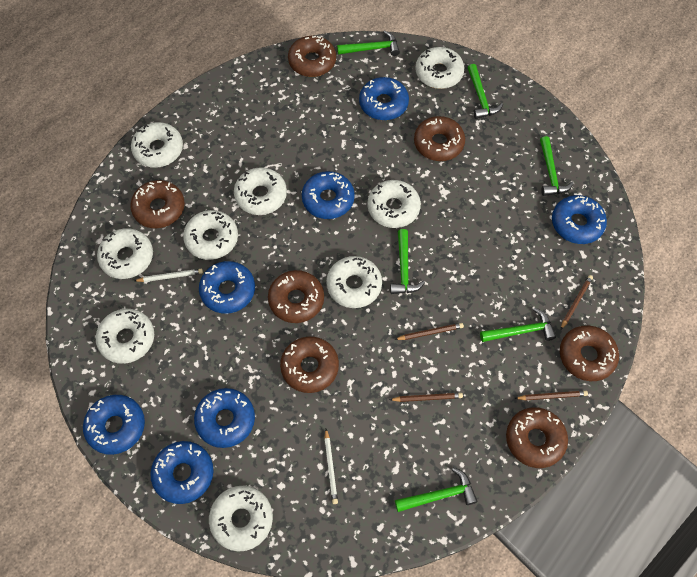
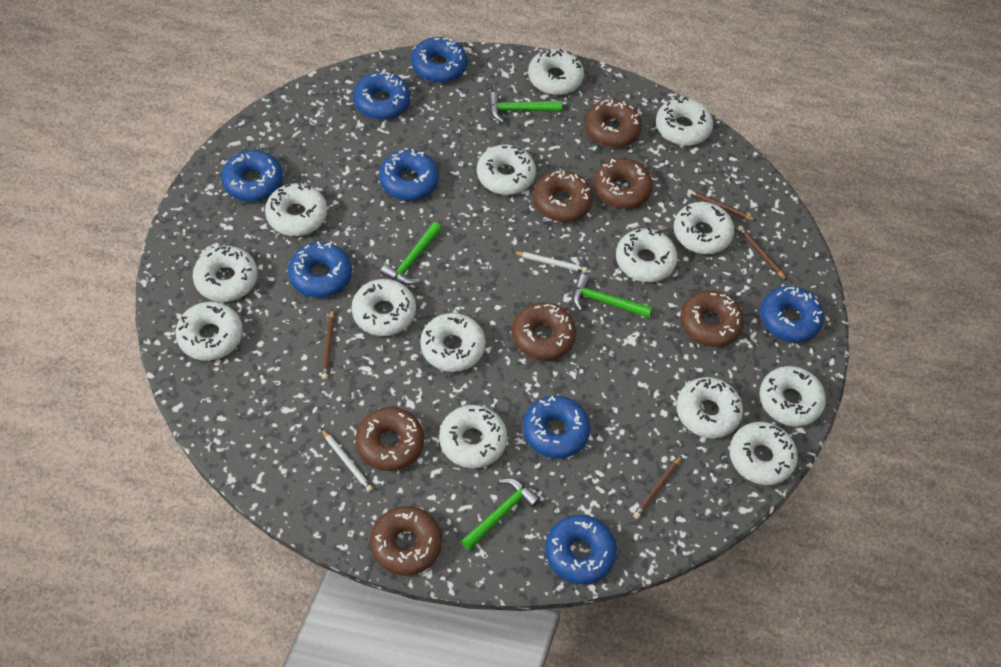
blue donut: [83,395,145,455] [150,441,213,504] [194,388,255,448] [199,261,255,314] [302,171,355,219] [359,77,409,120] [552,195,607,244] = 7 -> [221,150,283,202] [288,242,352,298] [353,72,411,120] [379,149,439,201] [411,37,467,83] [523,396,590,458] [545,515,617,584] [760,286,824,342] = 8
green hammer: [337,31,400,56] [390,229,425,294] [395,468,478,512] [467,64,503,119] [480,308,556,342] [540,136,574,196] = 6 -> [380,222,442,285] [461,478,541,551] [488,92,562,123] [573,274,652,318] = 4
white donut: [96,309,154,364] [97,228,153,279] [131,122,183,168] [183,210,238,260] [209,486,273,551] [234,167,287,215] [326,256,382,308] [367,180,421,228] [415,47,464,89] = 9 -> [175,302,243,361] [193,246,258,302] [265,182,327,236] [352,279,416,336] [420,313,486,372] [439,405,507,468] [477,144,536,195] [528,49,584,95] [616,228,678,282] [656,97,713,146] [674,202,734,254] [677,377,743,439] [730,422,798,485] [759,366,826,427] = 14

